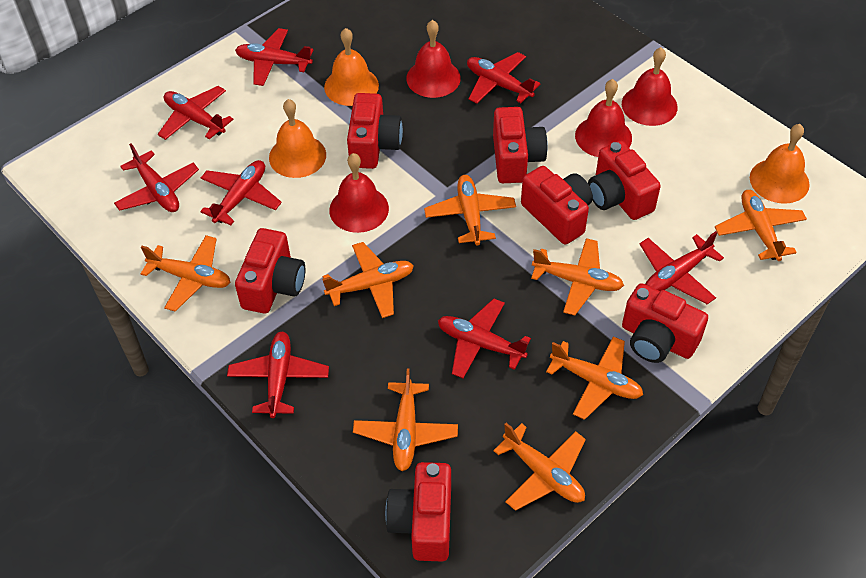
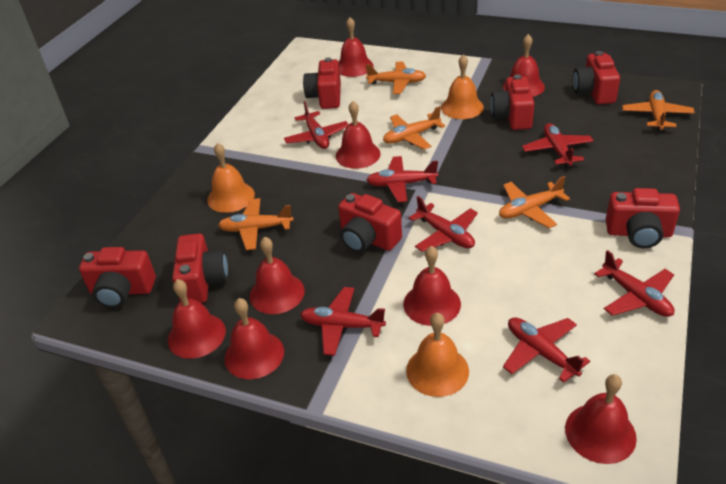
orange plane: [141,235,231,312] [322,242,414,318] [353,368,458,471] [424,175,516,245] [493,423,586,511] [531,238,624,315] [546,336,643,420] [715,190,807,261] = 8 -> [218,198,293,250] [365,62,426,94] [383,106,445,150] [499,176,570,228] [622,90,695,132] = 5
red bell: [329,153,389,233] [406,20,461,98] [575,79,632,157] [622,47,678,126] = 4 -> [168,279,226,359] [224,298,284,379] [250,237,305,314] [336,101,381,169] [339,17,374,77] [403,246,461,326] [503,34,545,97] [565,374,637,464] = 8
red plane: [114,143,199,212] [158,86,234,140] [200,160,282,225] [227,332,329,418] [235,28,313,86] [438,299,531,378] [467,52,541,104] [640,231,724,304] = 8 -> [284,101,349,149] [300,287,386,356] [367,156,438,202] [409,196,478,252] [503,317,590,383] [522,123,594,167] [594,250,674,317] = 7

